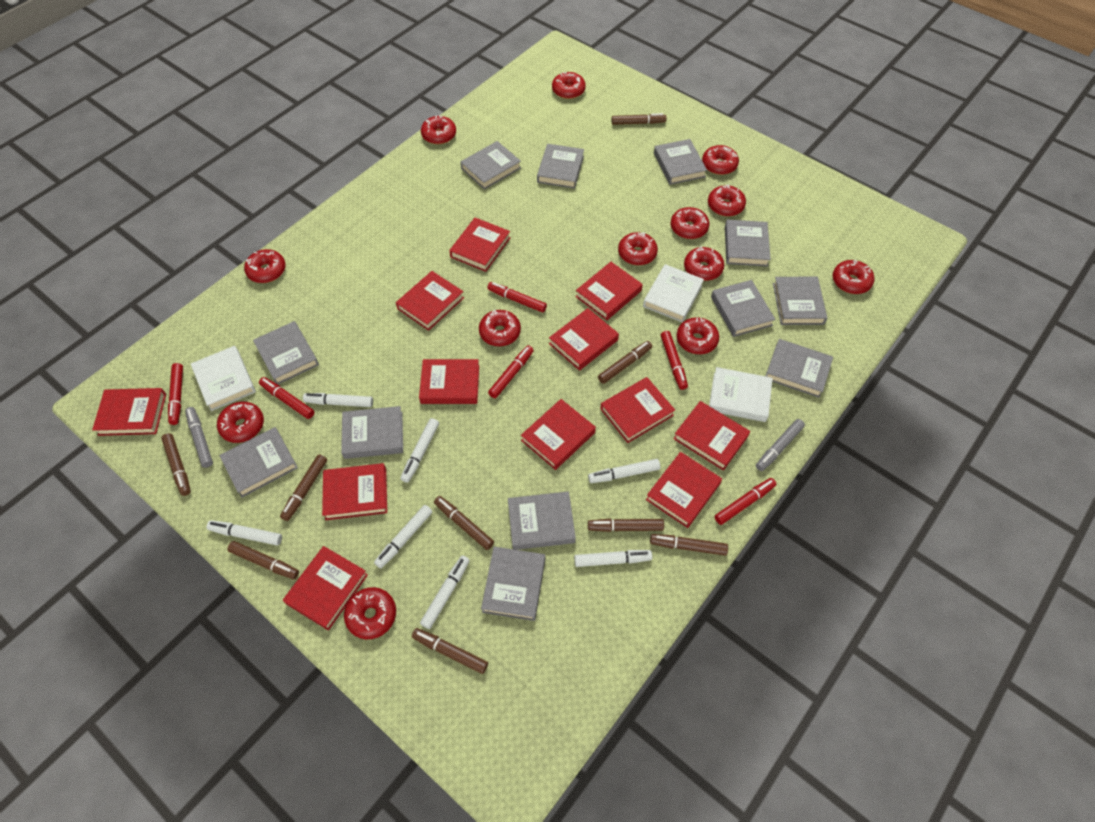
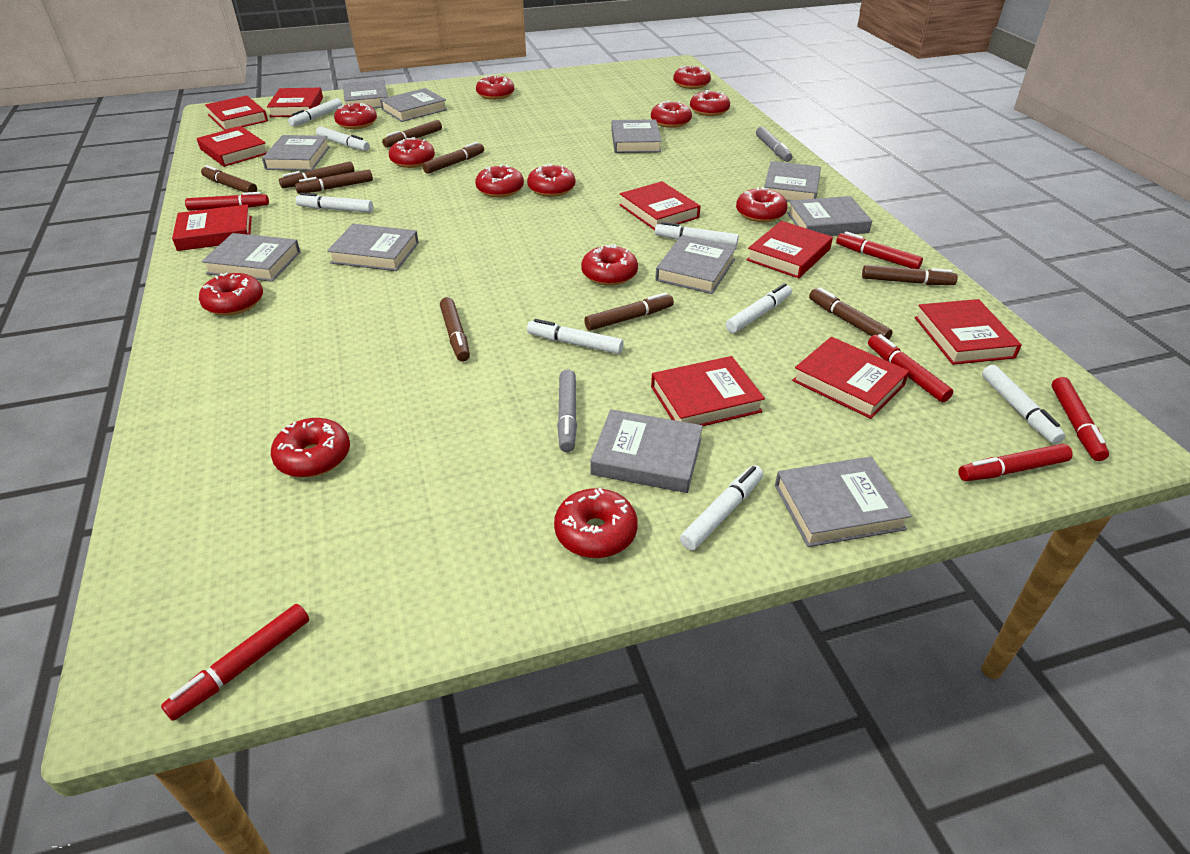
grey book: [220,427,298,497] [253,321,319,384] [341,406,403,459] [461,141,521,190] [481,547,545,621] [508,491,576,550] [537,144,584,189] [654,139,707,185] [711,280,775,337] [725,220,771,267] [766,339,833,398] [773,277,827,325] = 12 -> [201,233,300,282] [262,135,330,171] [327,224,419,271] [343,80,388,108] [380,88,447,122] [590,409,703,493] [612,119,662,153] [655,235,737,294] [764,161,821,202] [775,457,912,547] [787,196,872,236] = 11
red book: [92,388,166,436] [283,546,368,630] [322,463,387,520] [396,271,464,331] [419,359,479,404] [449,218,510,272] [521,399,596,470] [549,308,619,371] [576,262,643,320] [600,377,675,443] [646,452,722,528] [673,401,750,471] = 12 -> [172,204,252,251] [197,126,267,167] [205,96,268,131] [267,88,323,117] [620,181,701,230] [651,356,765,426] [747,221,833,278] [792,337,909,419] [915,299,1022,365] = 9
white book: [191,346,256,411] [643,264,704,323] [709,367,773,422] = 3 -> none = 0
white marker: [207,520,282,545] [303,393,373,407] [374,505,433,568] [401,418,439,483] [420,555,470,629] [574,550,652,567] [588,459,660,483] = 7 -> [288,98,342,127] [295,193,373,213] [316,127,370,151] [527,319,624,354] [655,222,739,247] [680,465,763,550] [726,283,792,333] [982,365,1065,444] = 8

